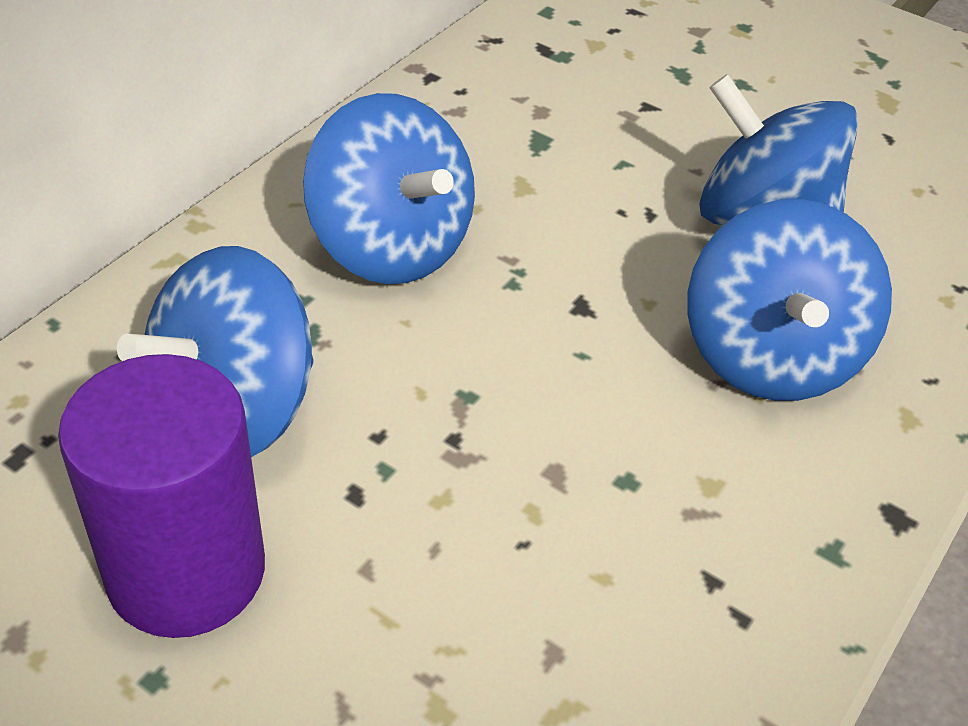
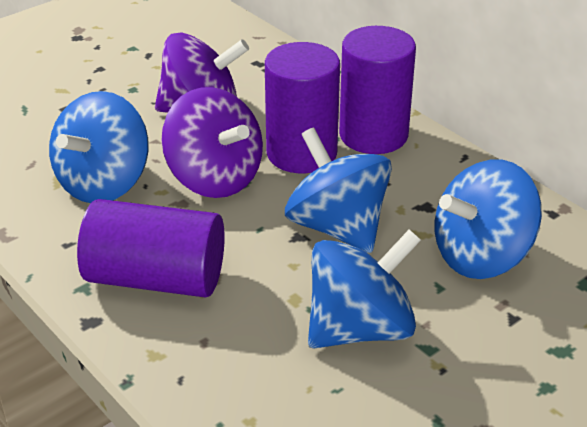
purple cylinder: [58,354,265,638] = 1 -> [77,199,225,298] [265,42,340,173] [339,26,416,154] = 3
purple spinning top: none = 0 -> [155,32,249,113] [161,87,263,198] = 2

